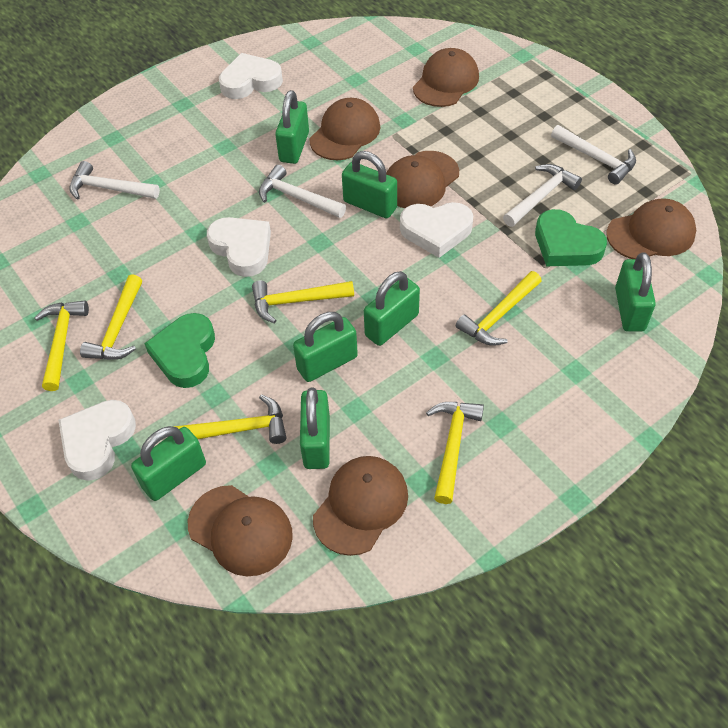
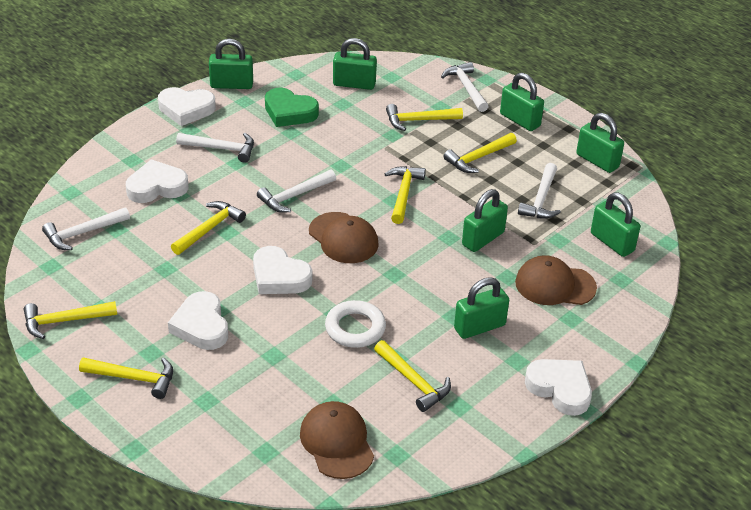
brown cap: [188,485,293,576] [309,98,380,160] [313,456,408,556] [386,151,459,208] [413,48,479,107] [606,198,696,259] = 6 -> [300,401,374,479] [309,212,379,263] [515,255,597,305] = 3
green heart: [144,313,215,388] [535,209,607,266] = 2 -> [265,88,319,127] = 1
white hammer: [69,161,160,200] [259,165,346,218] [503,164,582,227] [551,125,636,185] = 4 -> [42,207,130,250] [176,133,254,163] [257,170,336,213] [441,62,489,112] [518,163,561,219] = 5
white heart: [58,400,136,481] [207,217,271,277] [219,53,283,99] [400,202,473,258] = 4 -> [126,159,188,203] [158,87,216,126] [168,291,228,350] [253,246,312,294] [525,359,592,416] = 5
white ring: none = 0 -> [325,300,386,348] = 1
yellow hammer: [34,300,89,391] [80,274,142,360] [174,394,287,444] [252,281,354,324] [426,402,484,504] [456,271,541,346] = 6 -> [24,301,117,339] [79,357,173,399] [171,201,246,255] [374,340,451,412] [385,166,426,224] [386,104,463,131] [443,133,517,173] = 7

